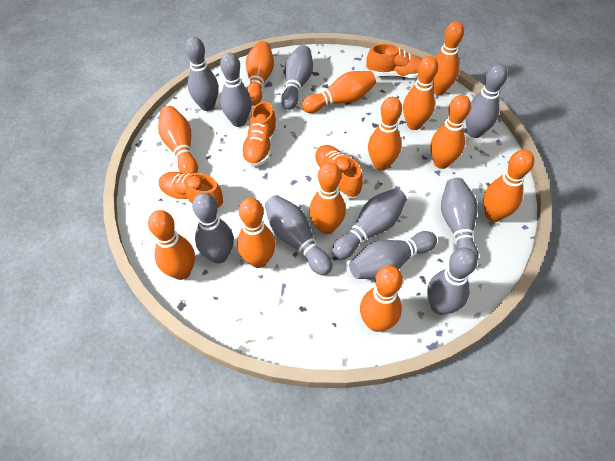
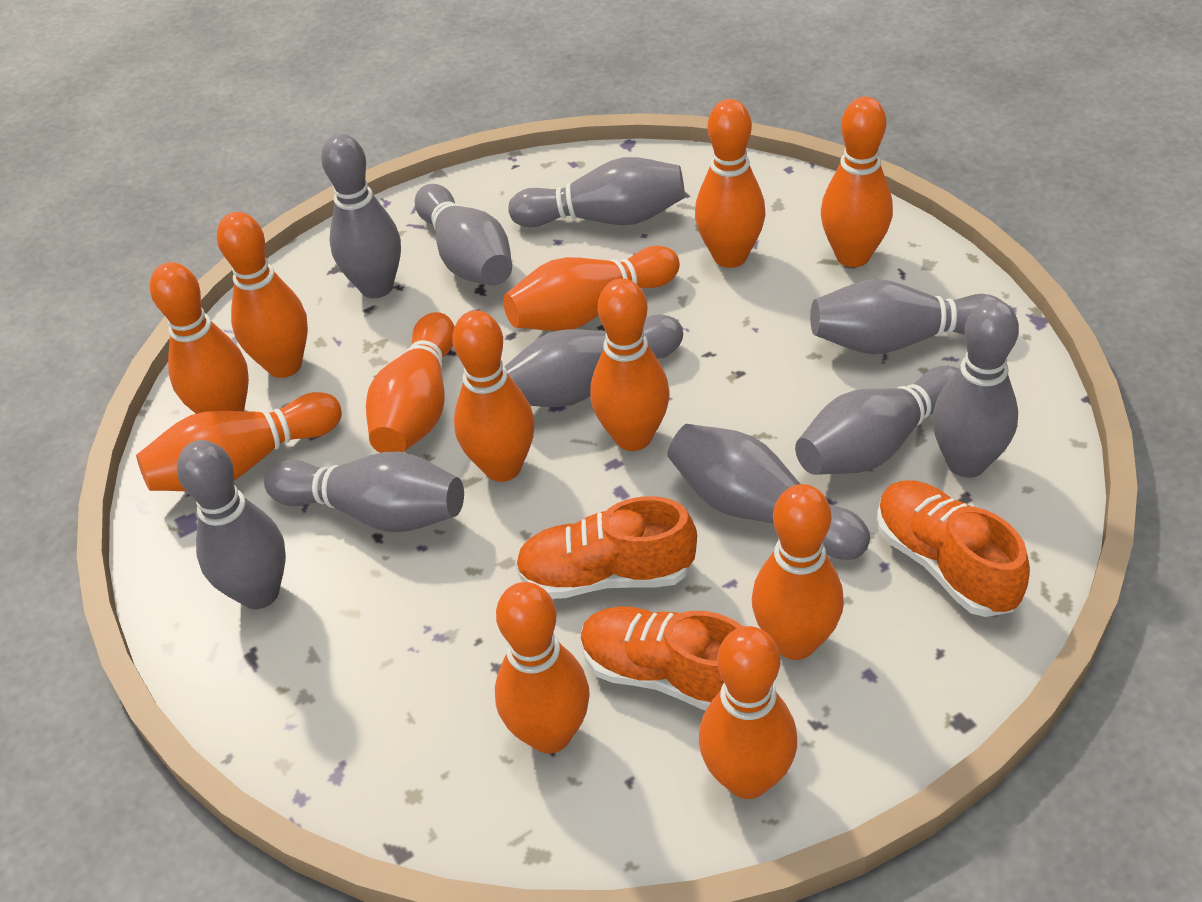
orange shoe: [159,172,223,209] [241,102,277,167] [314,145,363,198] [366,44,422,78] = 4 -> [515,496,697,599] [580,606,744,711] [877,481,1030,617] = 3

